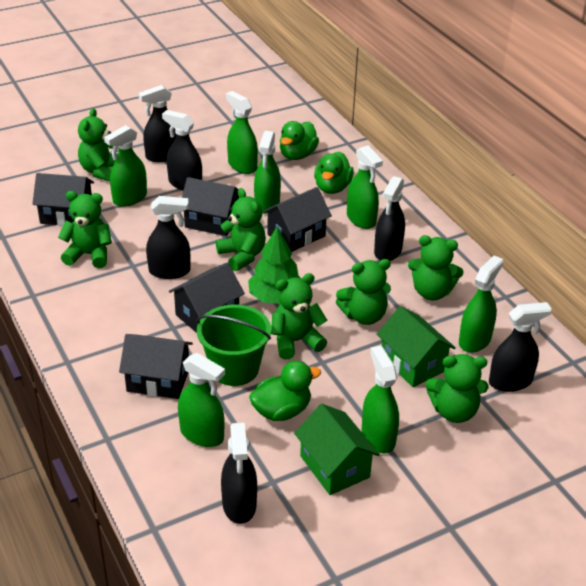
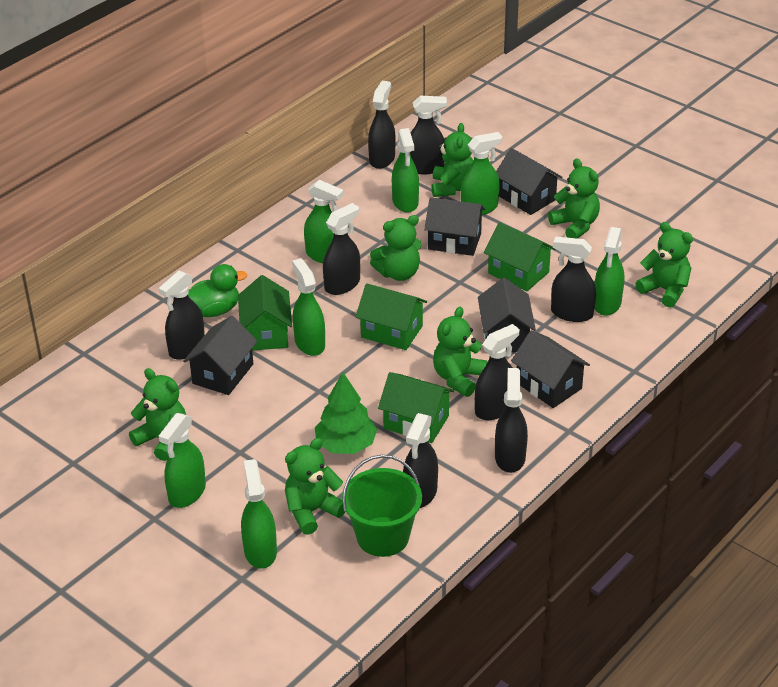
black spray bottle: [139,85,176,162] [146,196,190,279] [162,110,202,191] [221,422,257,524] [374,176,405,261] [489,302,552,392] = 6 -> [159,271,205,360] [323,203,360,295] [368,81,396,169] [403,413,438,508] [410,96,447,174] [475,324,519,420] [495,368,528,473] [551,237,596,322] = 8
green duck: [249,361,321,421] [280,121,319,160] [314,152,354,194] = 3 -> [188,264,247,317] = 1
green house: [294,404,380,495] [377,306,456,387] = 2 -> [238,275,292,351] [355,283,427,350] [378,372,454,443] [484,222,556,291] = 4

